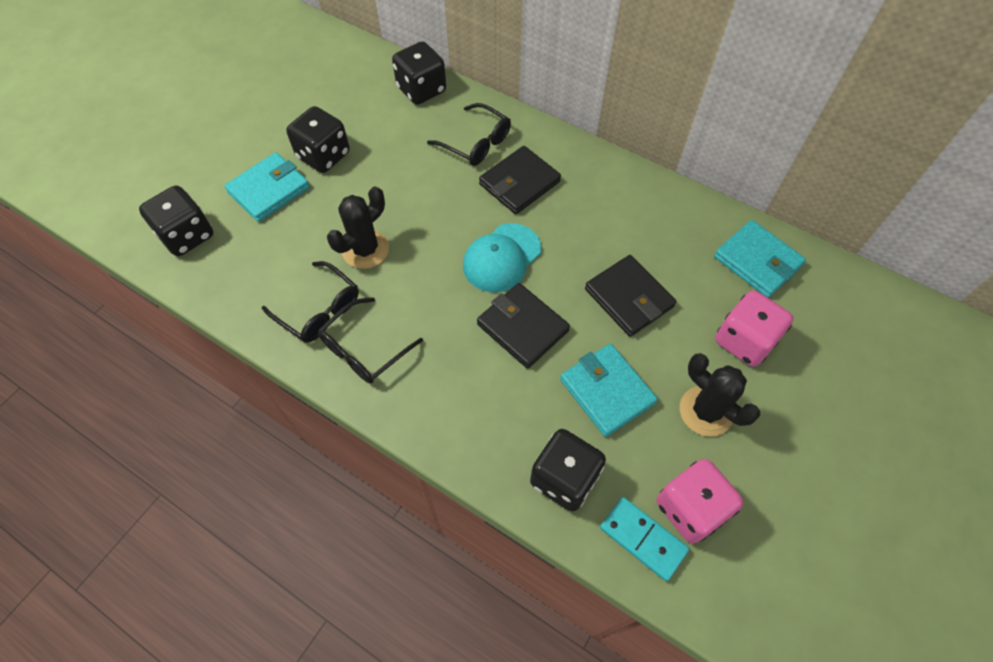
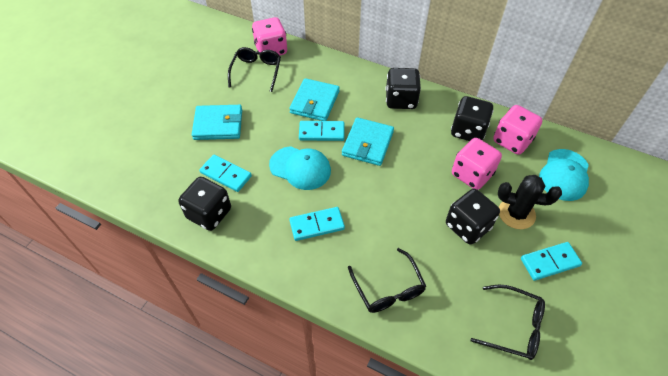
black cactus: [327,186,389,269] [680,353,760,437] = 2 -> [498,175,562,229] = 1
black wallet: [477,283,570,369] [479,146,561,214] [585,255,676,337] = 3 -> none = 0
pink dice: [657,459,743,543] [715,290,794,367] = 2 -> [252,17,287,55] [452,138,502,190] [493,105,542,155] = 3
turquoise cap: [463,223,541,292] = 1 -> [269,146,331,190] [539,149,589,201] = 2
turquoise domino: [600,497,689,581] = 1 -> [199,155,252,192] [289,207,345,241] [299,121,345,141] [521,242,582,281] = 4

